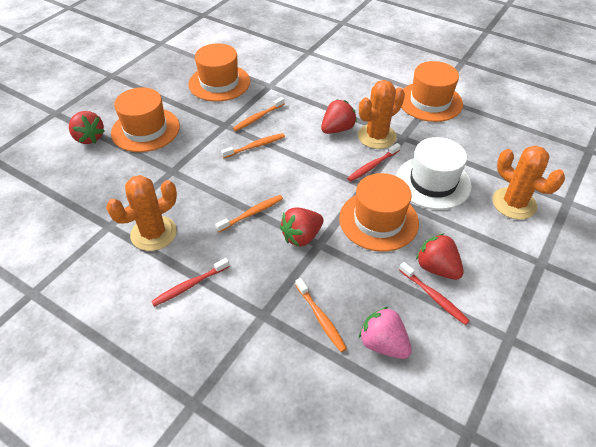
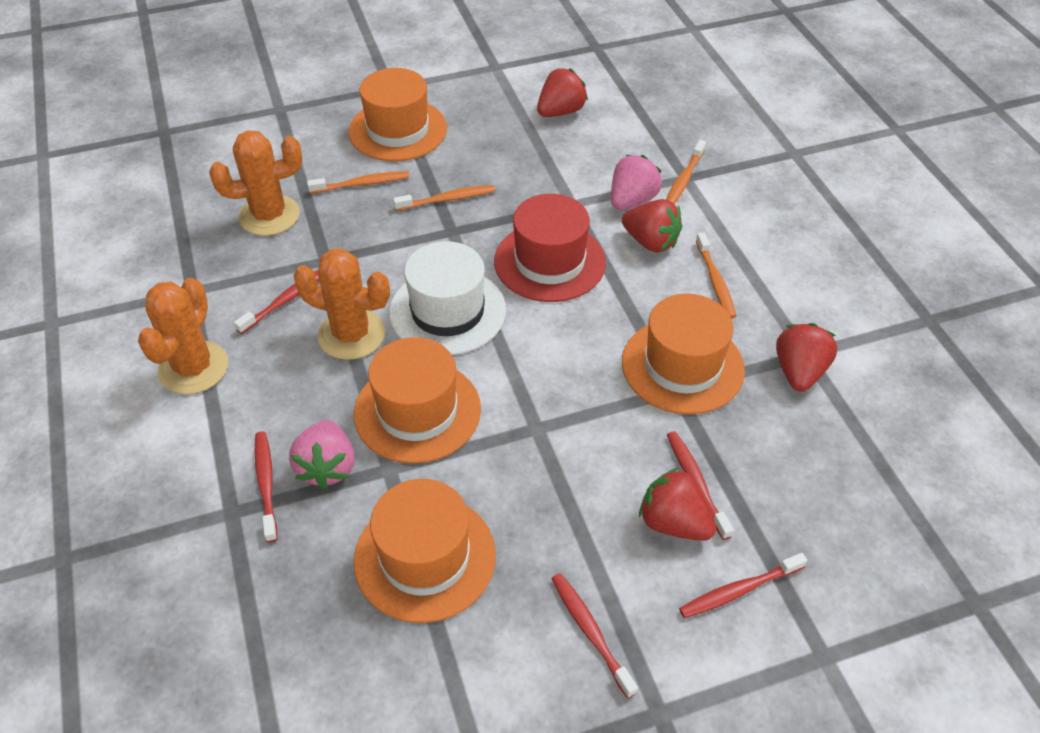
pink strawberry: [359,306,412,359] = 1 -> [289,420,355,489] [611,155,662,210] = 2
red hat: none = 0 -> [494,194,606,302] = 1
red toothbrush: [151,258,230,307] [347,143,401,182] [399,262,470,325] = 3 -> [234,270,319,334] [255,431,277,542] [551,573,638,698] [667,431,734,540] [679,553,808,618] = 5

